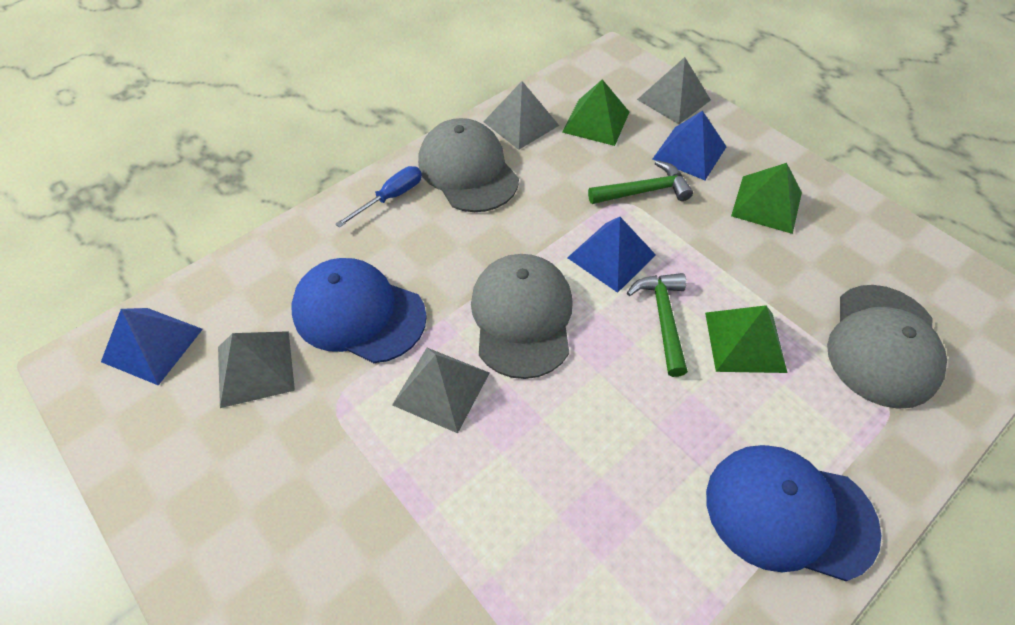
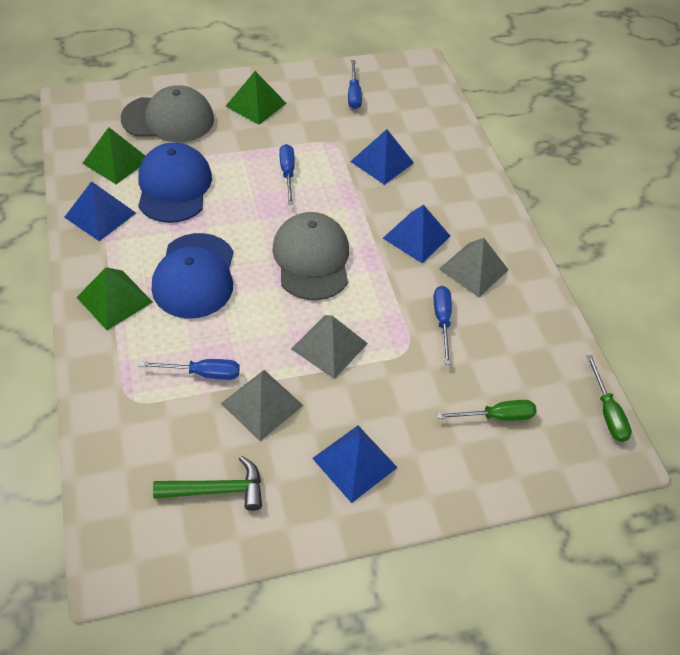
blue pyramid: [101,308,203,385] [567,217,656,293] [653,111,726,180] = 3 -> [64,181,136,241] [312,426,398,503] [350,129,414,185] [383,205,450,263] = 4
blue screwdriver: [336,166,422,228] = 1 -> [139,359,240,380] [279,144,295,205] [348,60,362,109] [434,286,452,365] = 4
green hammer: [588,160,693,204] [627,273,688,377] = 2 -> [153,456,262,511] = 1
green screwdriver: none = 0 -> [437,400,537,421] [587,355,632,442] = 2
grey cap: [418,118,519,212] [471,254,573,379] [827,285,947,409] = 3 -> [121,85,214,142] [272,212,349,300] = 2
grey pyramid: [218,331,295,408] [392,348,490,433] [483,81,559,150] [637,57,711,124] = 4 -> [221,370,303,441] [291,315,368,379] [439,238,509,297] = 3

